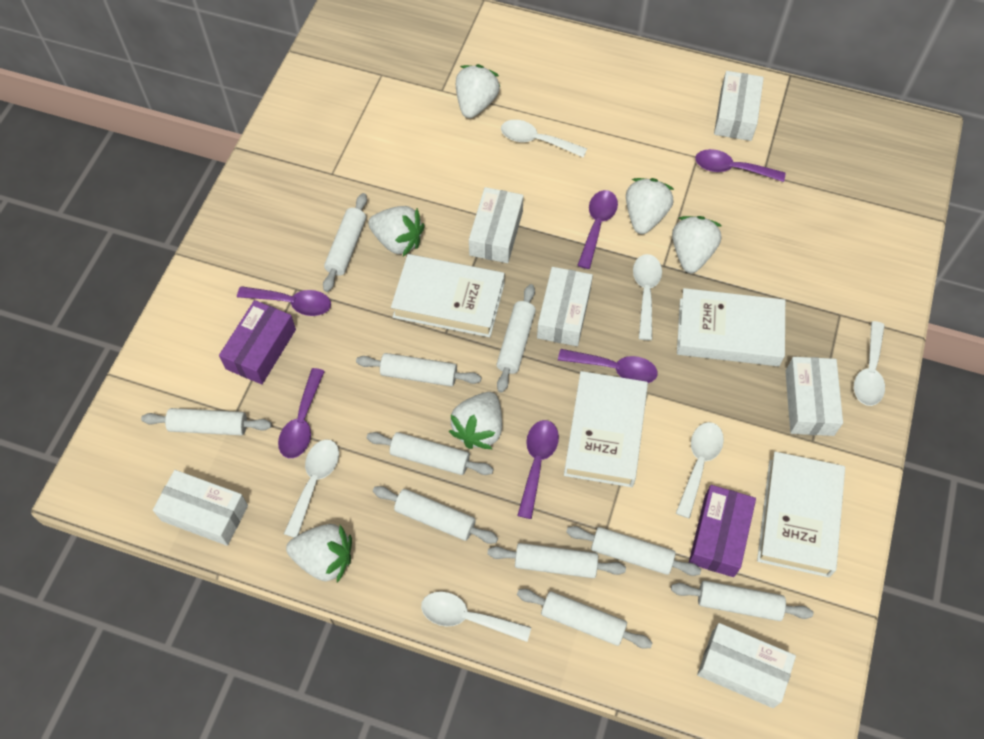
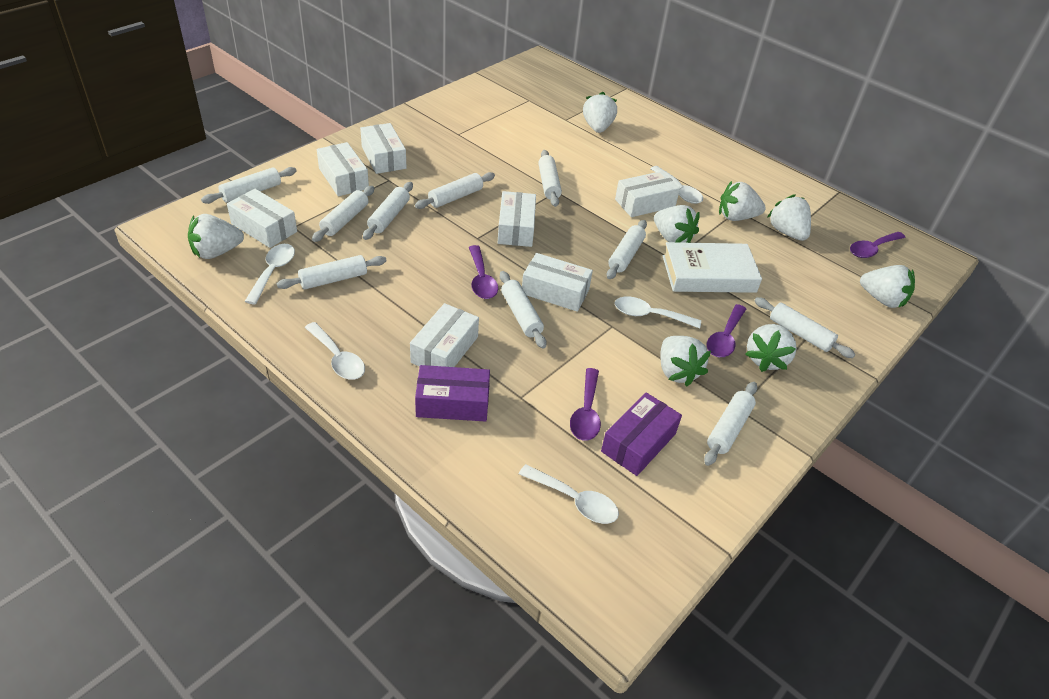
purple spoon: [237,286,331,316] [278,368,325,458] [517,420,559,519] [558,349,658,383] [577,190,618,269] [695,149,785,182] = 6 -> [469,245,498,299] [570,368,601,441] [707,304,746,357] [850,232,906,258] = 4
white book: [391,254,505,337] [564,371,648,487] [677,288,785,366] [757,452,845,577] = 4 -> [663,242,762,293] = 1
white box: [153,470,248,546] [469,187,524,263] [537,267,593,346] [697,623,796,708] [714,71,764,141] [785,357,843,436] = 6 -> [227,189,297,248] [317,142,369,196] [360,123,407,174] [410,303,479,367] [498,191,536,247] [522,253,593,312] [615,171,680,217] = 7
white spoon: [284,439,339,538] [421,591,531,642] [501,120,587,158] [633,254,662,340] [676,422,724,518] [854,321,885,406] = 6 -> [245,244,295,304] [305,322,365,380] [519,464,619,524] [615,296,701,328] [650,166,703,204] = 5
white strawberry: [286,524,352,583] [368,206,425,256] [448,392,502,449] [456,64,500,118] [626,178,674,234] [672,216,722,273] = 6 -> [188,214,244,259] [583,92,617,133] [654,205,700,243] [660,336,711,386] [719,181,766,221] [745,324,797,372] [767,194,811,241] [860,265,915,308] = 8

